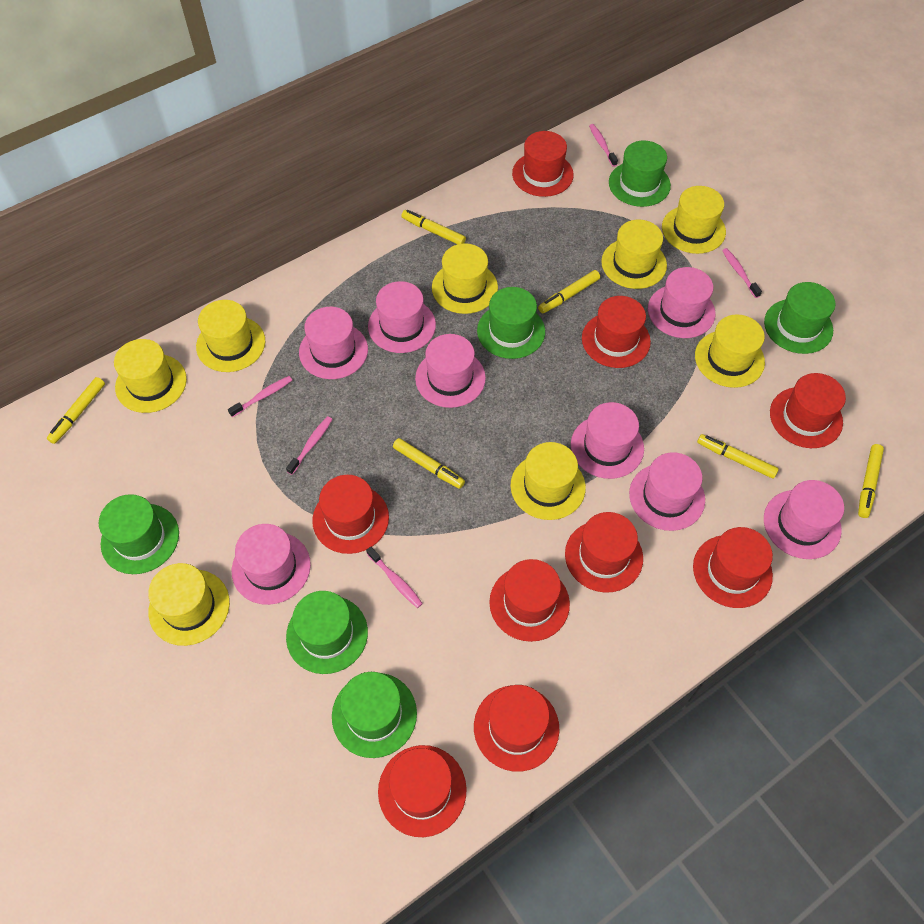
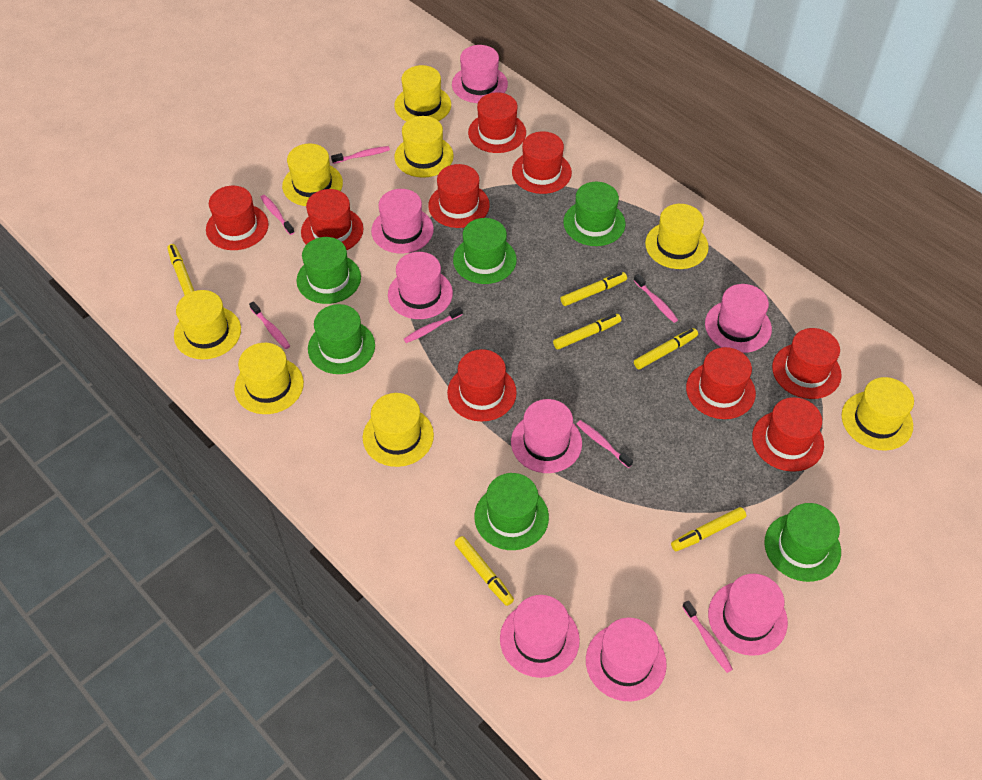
pink toothbrush: [228,376,292,417] [286,416,332,475] [366,547,423,608] [589,124,618,167] [722,248,762,298] = 5 -> [249,301,290,349] [260,195,295,235] [331,146,390,164] [404,307,463,343] [577,420,633,468] [634,274,678,323] [682,600,733,673] = 7

